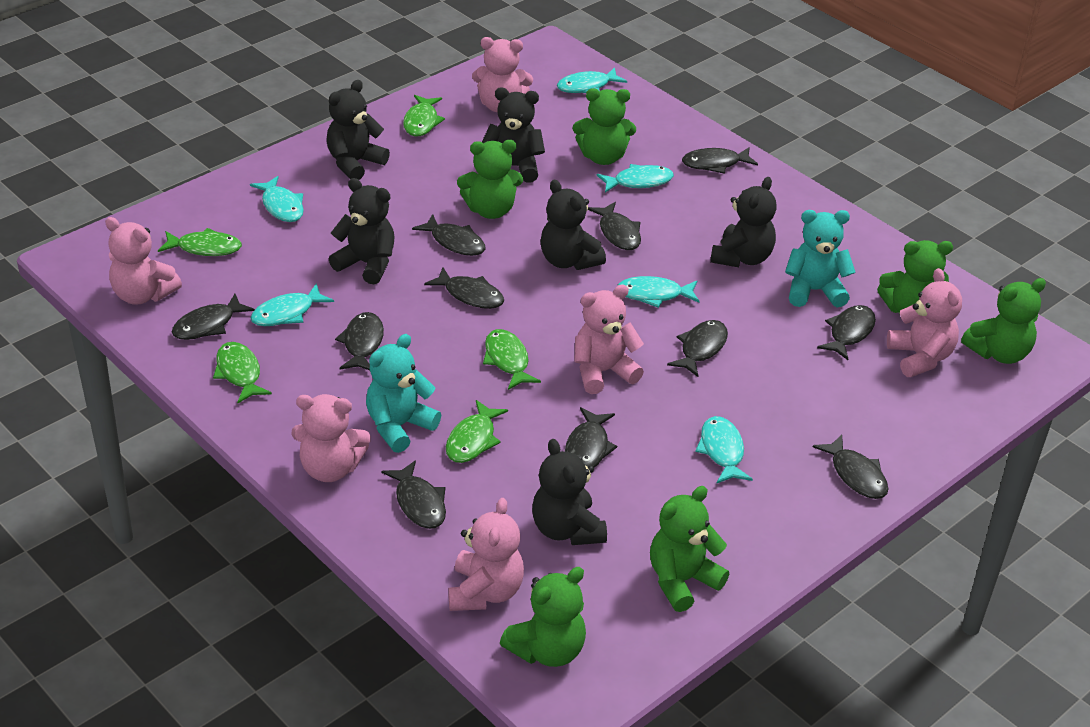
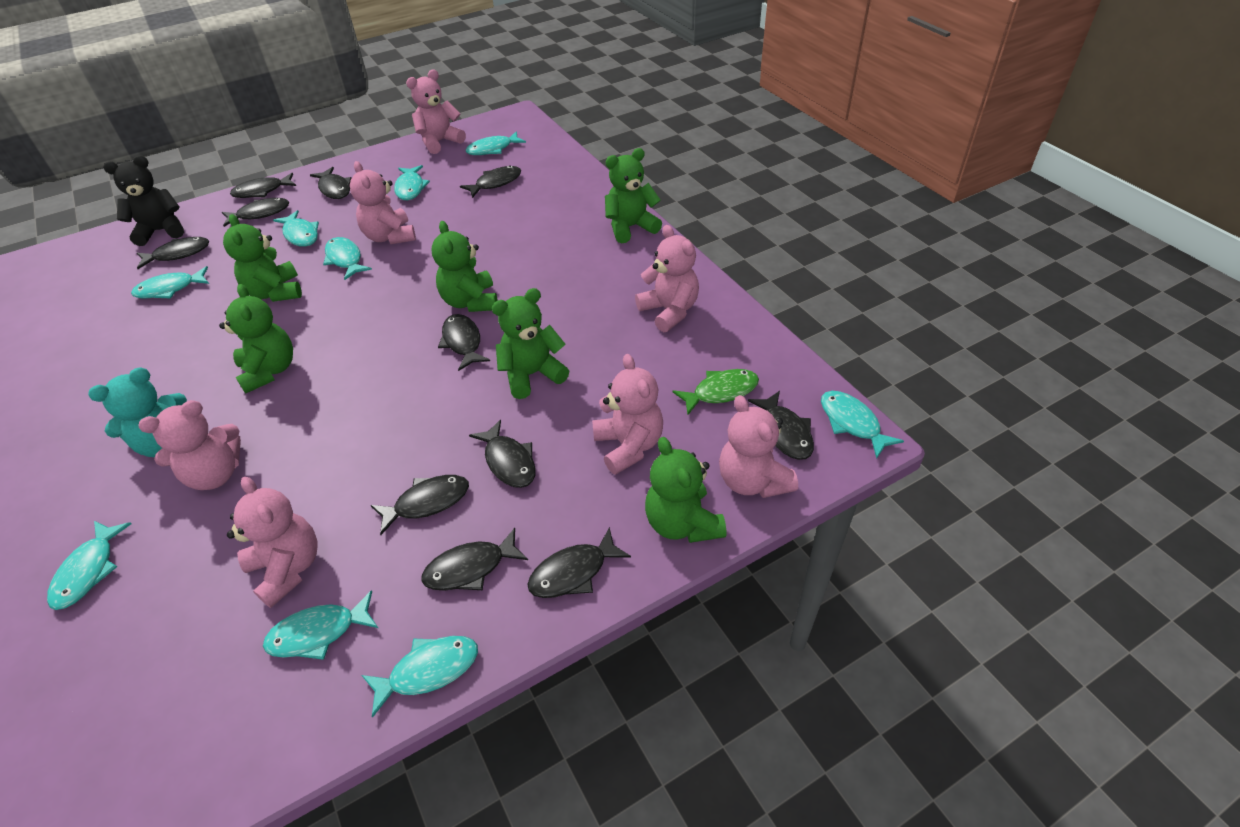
black teddy bear: [326,80,390,180] [329,178,395,284] [482,88,545,183] [532,439,607,545] [540,180,606,270] [710,177,777,267] = 6 -> [103,155,184,246] = 1
green fish: [158,228,242,256] [213,342,272,404] [403,95,445,137] [446,400,508,463] [483,329,541,390] = 5 -> [672,369,759,415] = 1
pink teddy bear: [105,217,182,305] [291,394,371,482] [448,498,524,611] [472,37,533,112] [574,285,644,394] [887,268,962,377] = 6 -> [138,400,241,490] [227,477,318,608] [350,161,416,244] [406,70,466,154] [592,354,663,475] [635,225,699,332] [719,395,798,498] = 7
turquoise fish: [250,176,304,222] [251,283,334,326] [557,67,627,93] [597,164,674,193] [617,276,700,308] [695,416,753,484] = 6 -> [47,521,131,610] [131,266,209,299] [263,590,378,660] [273,210,319,247] [323,237,372,280] [362,636,478,718] [394,165,430,200] [466,131,526,155] [821,391,904,459] = 9
turquoise teddy bear: [366,334,441,453] [785,210,856,307] = 2 -> [88,367,187,457] = 1

